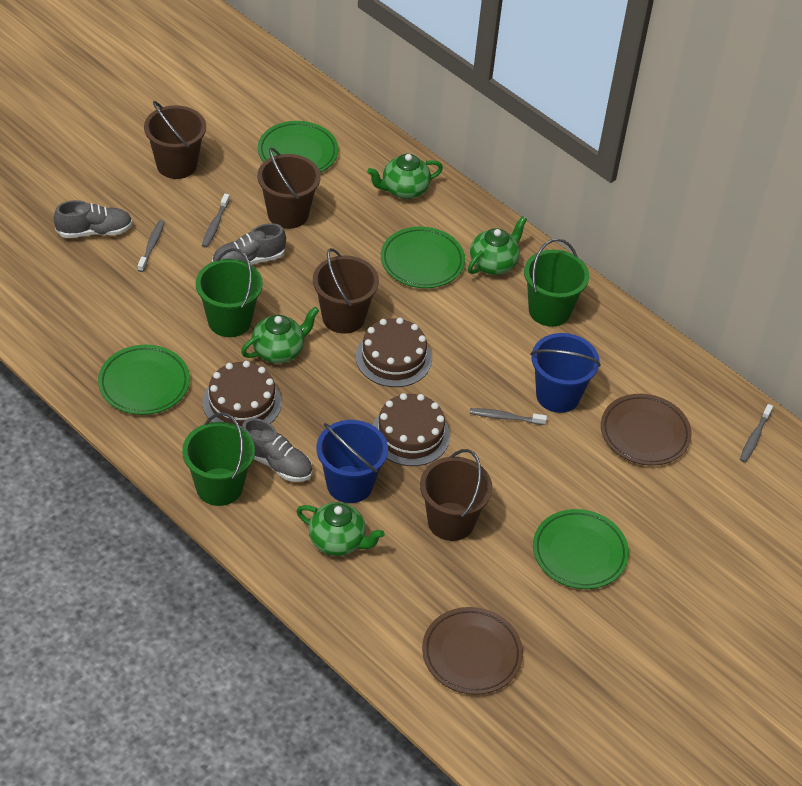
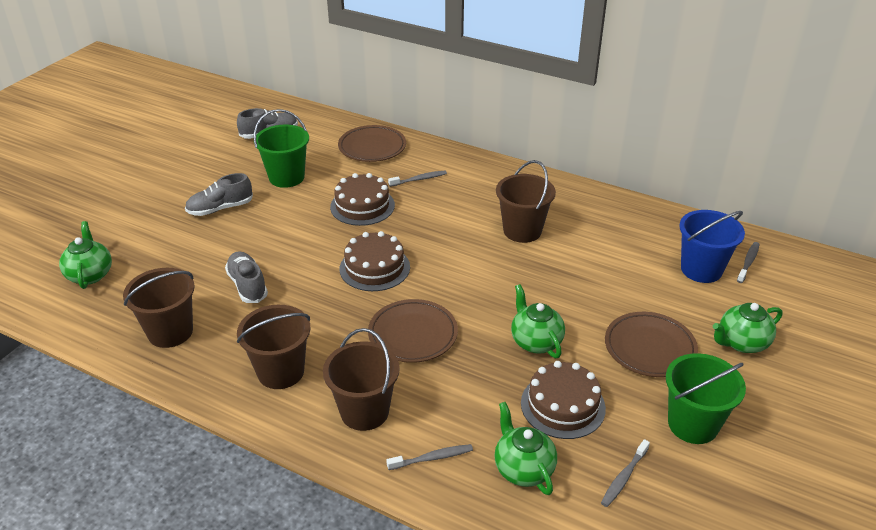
blue bucket: [317,420,388,503] [530,333,601,413] = 2 -> [679,210,745,283] = 1
brown plate: [422,607,523,695] [601,394,692,466] = 2 -> [338,125,406,162] [368,299,458,363] [605,312,698,377] = 3
green bucket: [182,412,255,506] [196,248,263,337] [524,238,589,327] = 3 -> [254,109,309,188] [666,353,746,444] = 2
green plate: [98,345,190,415] [258,121,338,172] [381,227,465,288] [533,509,629,589] = 4 -> none = 0

